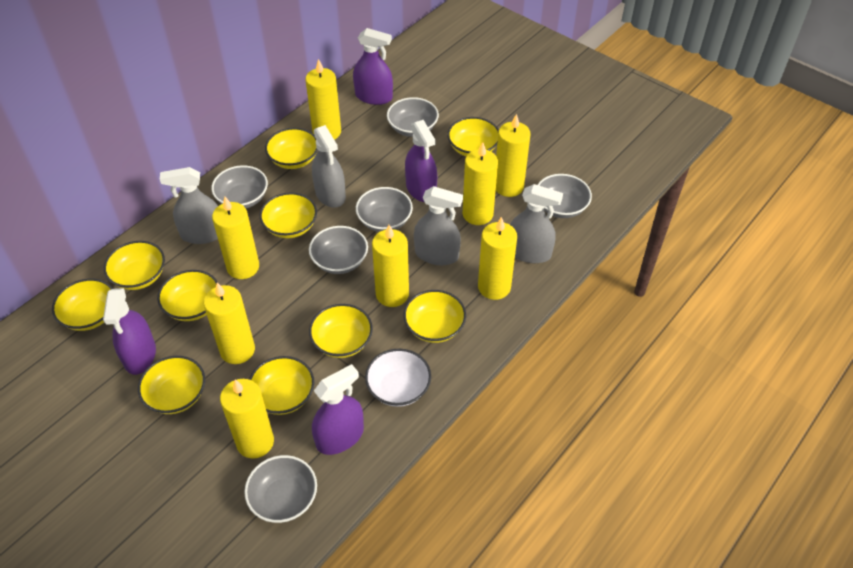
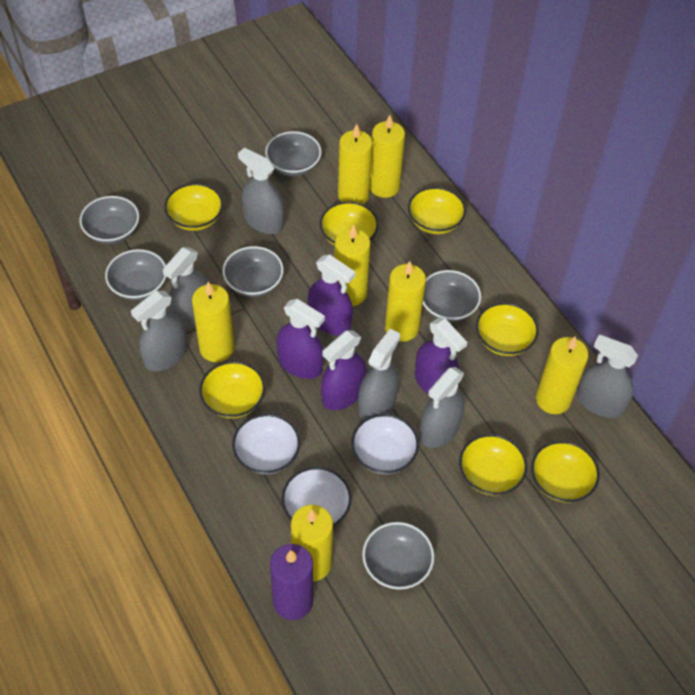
grey spray bottle: [160,167,218,244] [312,125,346,208] [414,186,463,265] [510,184,563,263] = 4 -> [131,291,187,371] [163,247,208,330] [238,148,284,234] [358,329,400,420] [420,367,464,448] [577,334,638,418] = 6
purple candle: none = 0 -> [270,544,313,620] = 1
white bowl: [365,348,431,407] = 1 -> [232,414,300,474] [282,467,352,526] [351,414,419,474] = 3
yellow bowl: [52,279,113,331] [104,241,165,290] [138,356,205,414] [157,270,219,321] [249,356,314,415] [260,192,317,238] [265,128,318,169] [309,304,373,358] [403,290,466,343] [447,117,499,156] = 10 -> [164,183,223,231] [199,361,265,418] [320,201,379,246] [408,187,466,234] [459,434,527,496] [476,302,539,356] [531,441,600,502] = 7
yellow candle: [204,283,255,364] [212,197,259,279] [220,379,274,459] [305,59,341,140] [372,225,409,307] [463,142,498,225] [478,217,517,300] [496,114,531,197] = 8 -> [192,282,234,362] [291,505,333,581] [335,224,370,306] [338,124,373,204] [370,115,405,198] [385,261,426,342] [536,336,588,414] = 7

